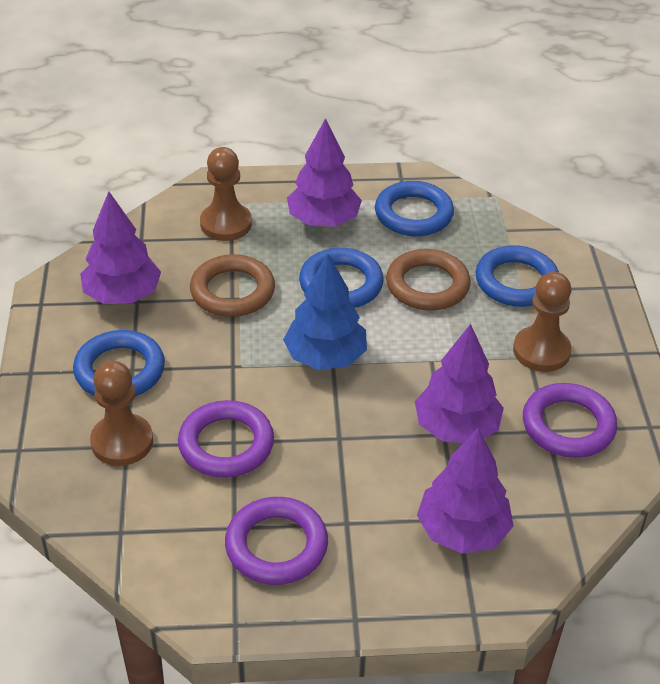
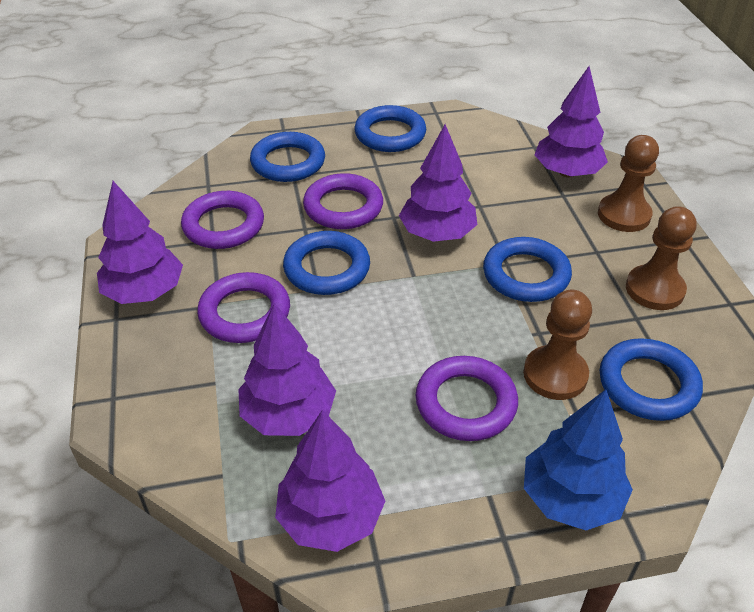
blue ring: [73,330,165,397] [299,248,384,308] [375,181,454,236] [476,245,559,307] = 4 -> [250,132,325,182] [283,231,370,295] [354,105,426,152] [483,237,572,302] [600,338,703,421] = 5
brown ring: [190,254,275,317] [386,249,471,311] = 2 -> none = 0
purple ring: [178,400,274,478] [225,497,328,585] [523,383,617,458] = 3 -> [181,191,264,249] [197,272,290,343] [303,173,383,229] [416,356,518,441] = 4
purple tree: [80,191,161,304] [287,118,362,226] [415,324,504,443] [417,428,513,554] = 4 -> [97,181,183,304] [238,303,336,436] [275,410,385,552] [399,124,477,242] [534,66,608,177] = 5

